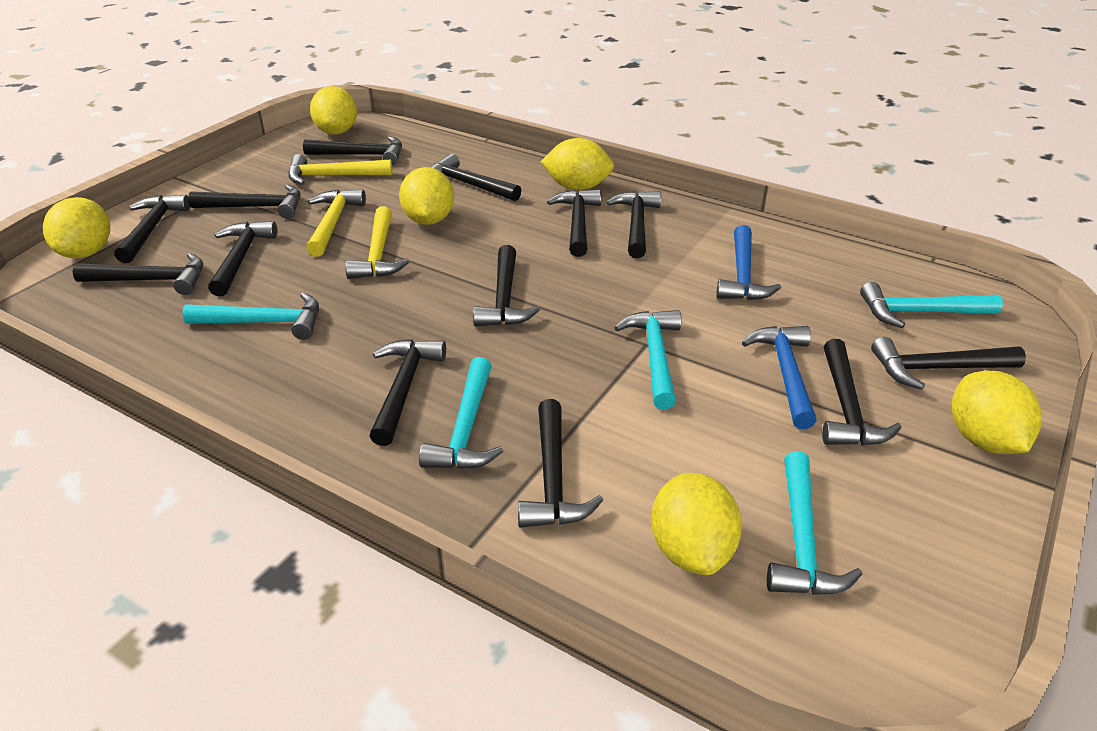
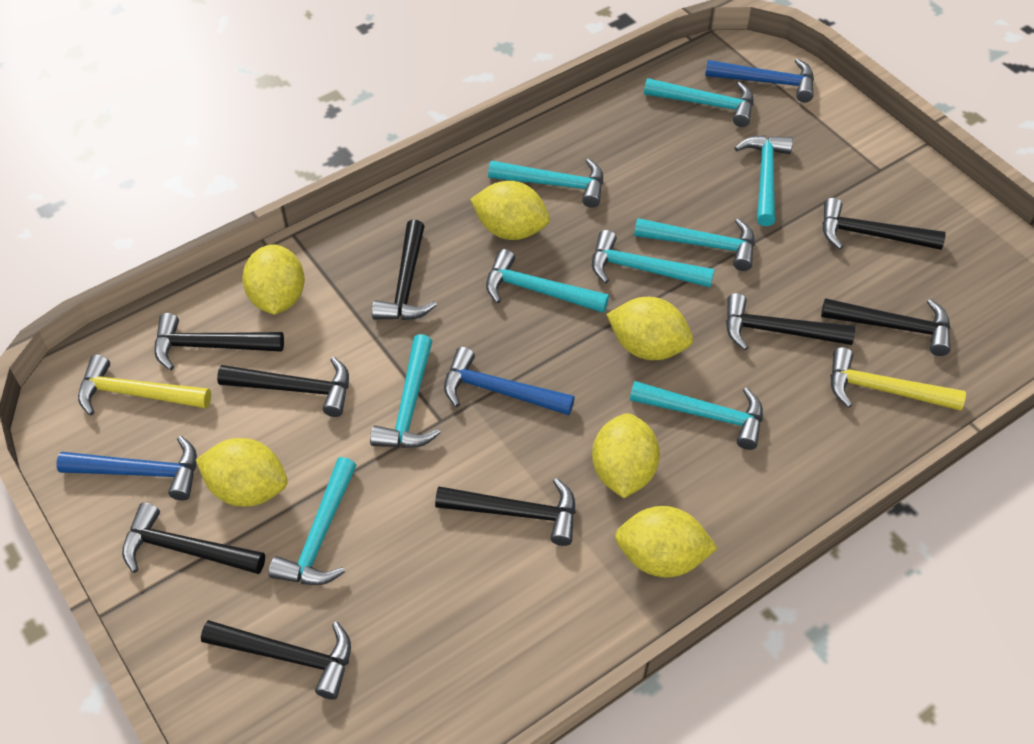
black hammer: [73,253,203,295] [114,195,190,263] [188,185,301,219] [208,221,277,296] [303,136,402,165] [369,339,446,446] [430,154,521,201] [473,245,540,327] [518,399,603,528] [547,189,601,257] [606,191,661,258] [822,339,902,446] [871,337,1026,390] = 13 -> [122,503,265,574] [154,313,284,370] [201,620,351,700] [217,357,349,417] [372,220,437,320] [435,478,576,546] [726,293,855,350] [821,298,951,356] [822,198,946,250] = 9
blue hammer: [716,225,781,300] [742,326,817,429] = 2 -> [56,436,197,501] [444,347,575,415] [705,58,814,102] = 3
turquoise hammer: [182,292,319,340] [419,357,503,470] [614,310,681,409] [767,451,862,595] [860,282,1003,328] = 5 -> [269,457,357,585] [370,334,441,448] [486,249,609,313] [488,158,603,208] [592,230,715,287] [630,381,763,450] [634,218,755,271] [644,78,753,127] [735,135,793,226] = 9
yellow hammer: [288,154,392,185] [306,189,366,257] [345,206,409,279] = 3 -> [78,355,211,415] [830,347,966,411] = 2

